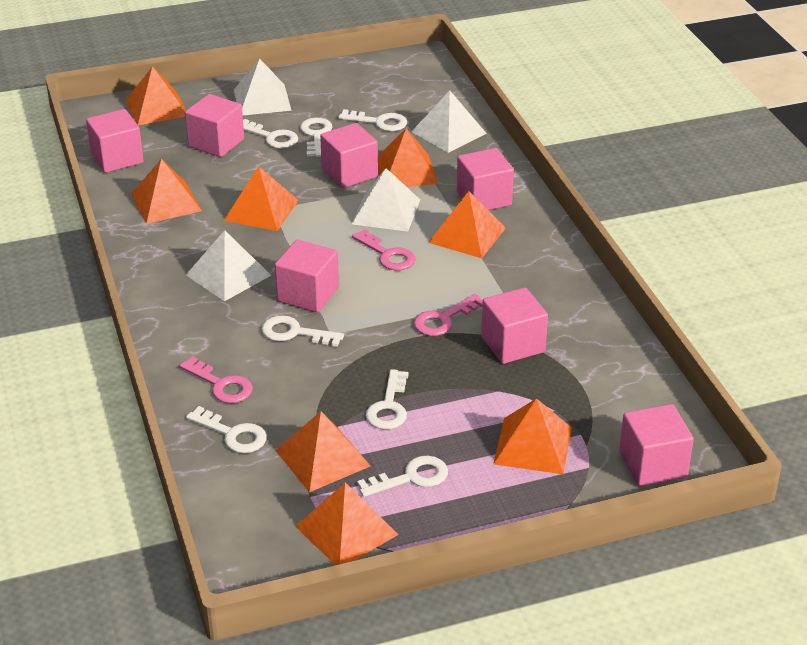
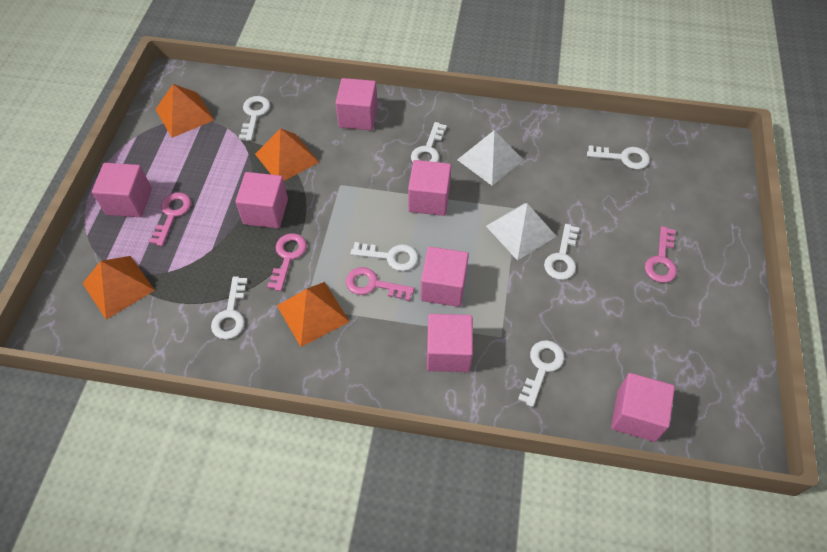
orange pyramid: [126,66,186,126] [131,159,202,224] [224,166,298,231] [276,411,371,492] [295,483,398,565] [378,129,438,187] [428,191,506,258] [493,398,572,474] = 8 -> [82,256,155,320] [155,84,214,138] [255,128,319,181] [277,282,350,347] = 4
pink key: [179,356,253,403] [352,229,416,271] [414,294,483,336] = 3 -> [149,192,191,246] [267,233,307,291] [346,267,414,301] [645,226,677,283] = 4
white pyramid: [186,230,271,301] [234,58,292,115] [352,168,420,232] [411,90,487,153] = 4 -> [457,130,523,186] [486,203,557,261] = 2

